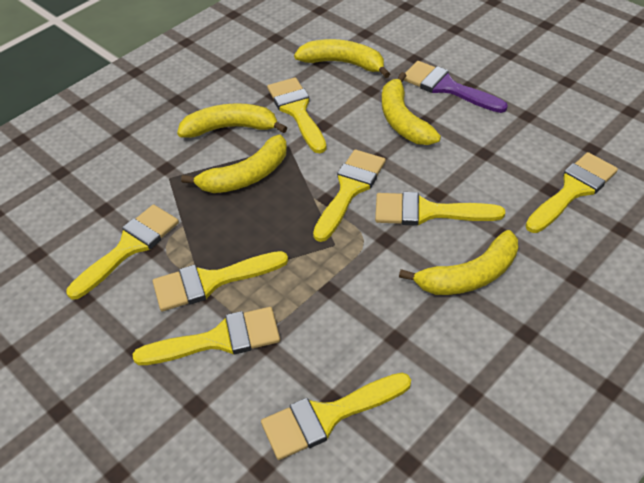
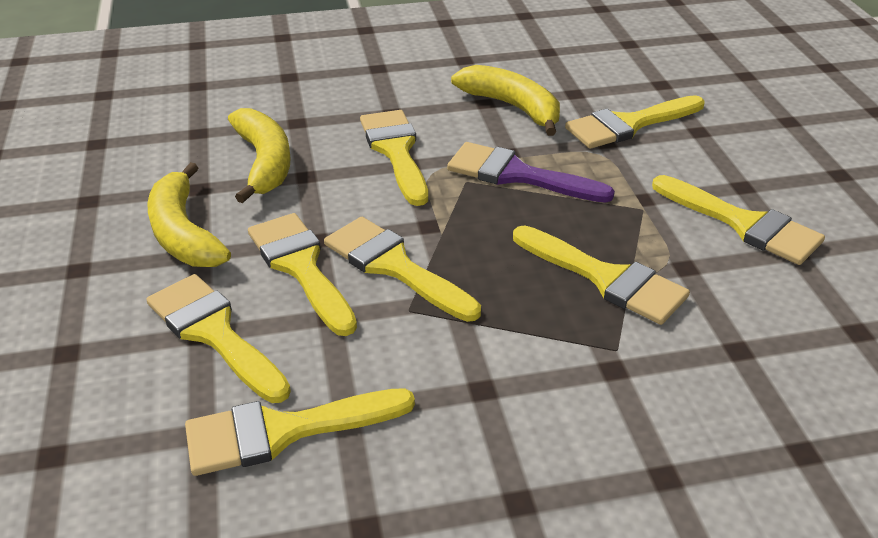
yellow banana: [177,103,287,138] [181,135,287,193] [294,39,390,78] [382,72,441,145] [399,230,518,295] = 5 -> [147,162,231,267] [228,108,291,203] [451,65,560,136] = 3

